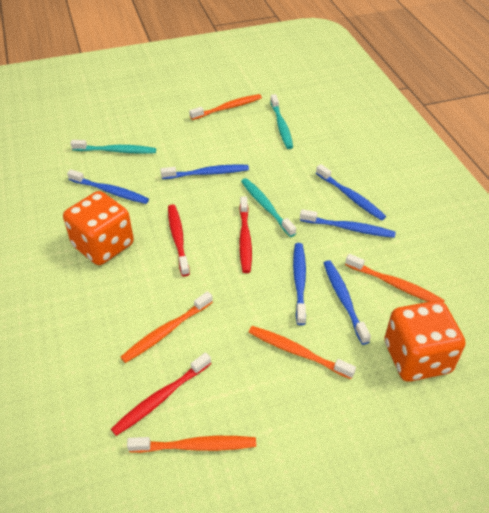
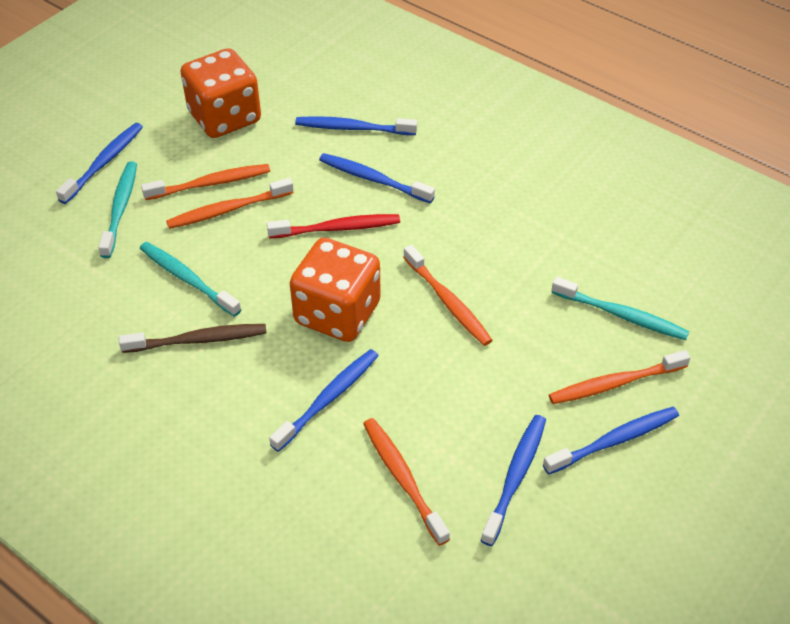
brown toothbrush: none = 0 -> [119,324,267,353] = 1
red toothbrush: [111,352,211,436] [168,204,190,277] [239,196,252,273] = 3 -> [267,214,400,238] = 1

